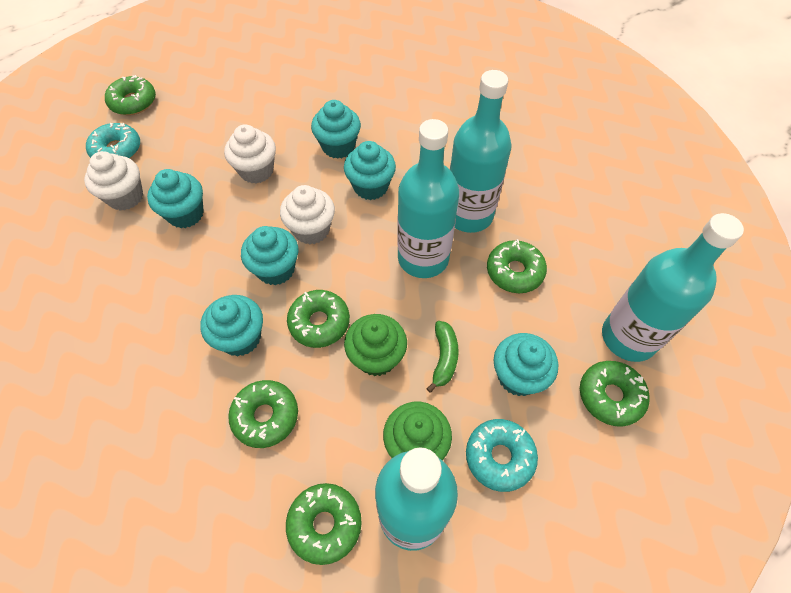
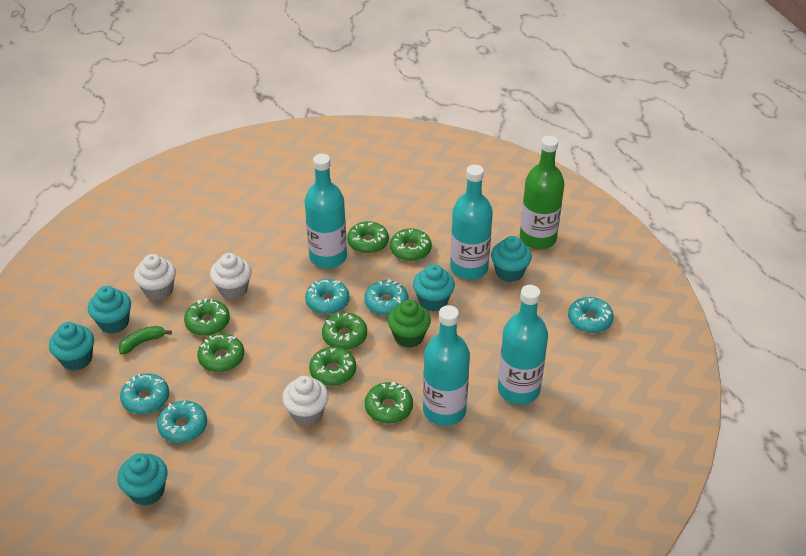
green bottle: none = 0 -> [520,136,564,250] = 1
green cupcake: [344,314,407,376] [383,402,452,460] = 2 -> [388,300,431,348] = 1
green donut: [105,75,156,115] [228,380,298,448] [286,483,362,565] [287,290,350,348] [487,239,547,293] [580,361,650,427] = 6 -> [184,298,230,336] [197,334,244,372] [309,347,356,386] [322,313,367,350] [347,221,389,254] [365,382,413,423] [390,228,432,261] = 7
turquoise cupcake: [147,169,204,228] [200,295,263,356] [241,226,298,285] [311,100,361,159] [344,141,396,200] [494,333,558,396] = 6 -> [49,322,94,371] [88,286,131,334] [117,453,168,506] [413,264,455,311] [491,236,532,282] = 5
turquoise donut: [86,123,140,159] [466,419,538,492] = 2 -> [120,374,169,414] [157,401,207,443] [305,279,349,314] [364,279,409,316] [568,297,614,333] = 5

